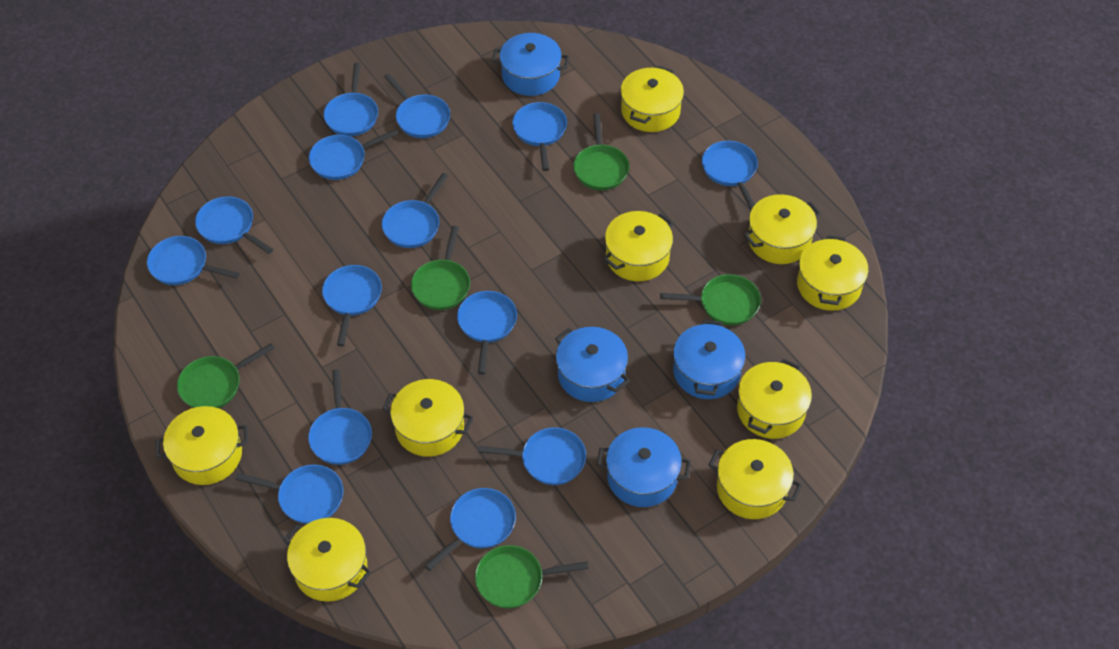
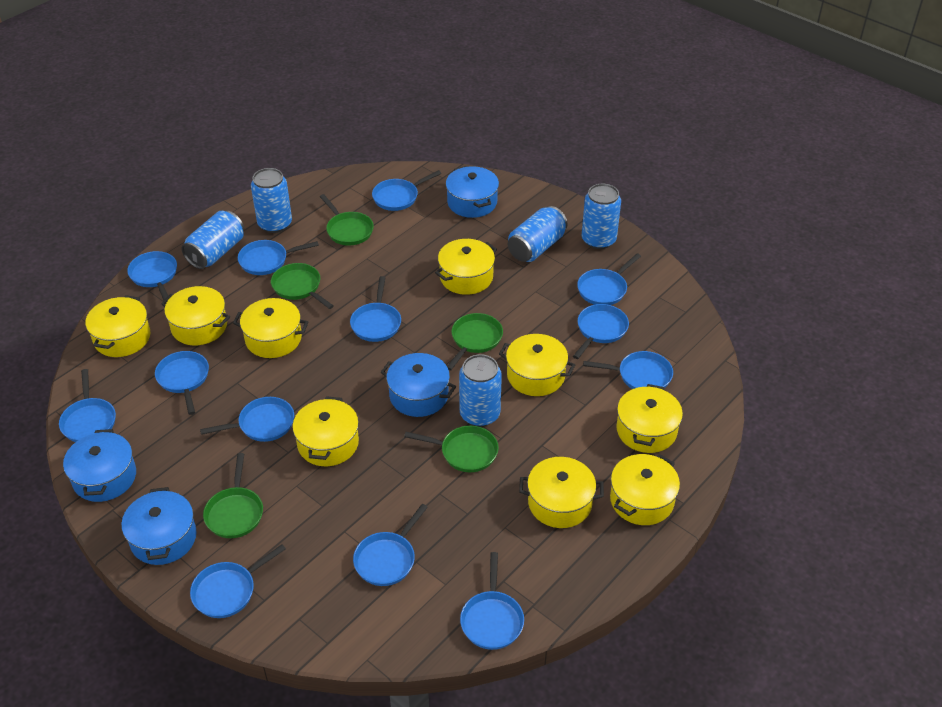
blue can: none = 0 -> [182,211,244,269] [251,168,292,233] [459,354,502,427] [508,206,567,262] [582,184,621,249] = 5
blue pan: [147,236,240,285] [195,196,273,254] [236,465,343,524] [308,369,372,465] [309,129,398,180] [322,265,382,346] [324,63,378,136] [382,173,448,248] [384,73,450,138] [424,488,516,571] [457,291,517,375] [478,427,586,485] [512,102,567,171] [702,141,758,210] = 14 -> [59,369,116,442] [127,251,177,300] [155,351,209,415] [190,544,286,618] [200,397,294,442] [238,240,319,275] [350,276,401,342] [353,504,428,586] [372,170,441,211] [460,552,524,650] [573,304,629,359] [577,253,641,305] [583,351,673,389] = 13

